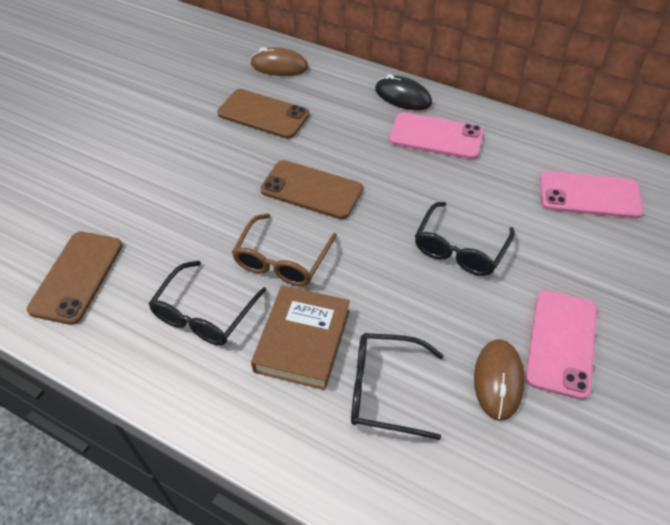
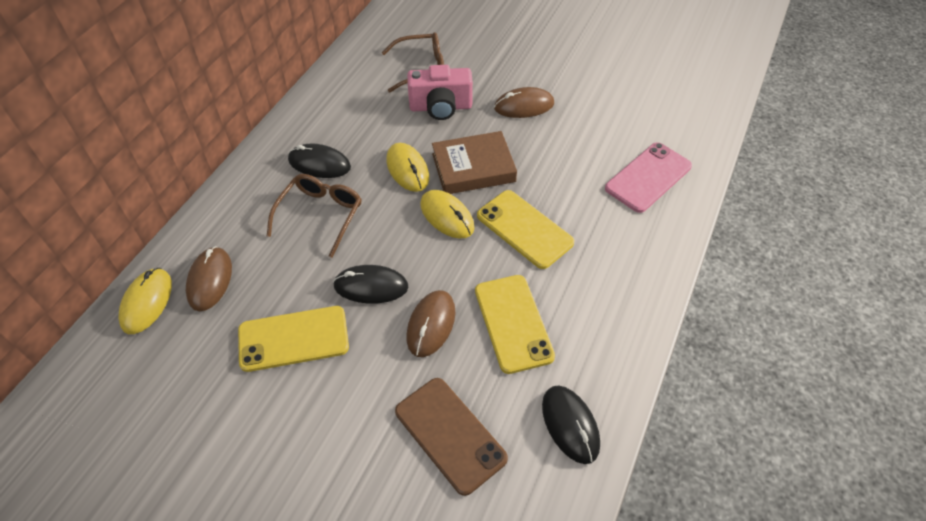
black glasses: [148,260,267,346] [351,333,444,440] [415,202,515,276] = 3 -> none = 0
black mouse: [375,74,432,110] = 1 -> [288,144,351,178] [333,265,409,304] [542,385,600,464] = 3
brown glasses: [232,213,337,286] = 1 -> [267,174,362,258] [382,32,444,93] = 2
brown mouse: [250,47,308,76] [474,339,525,421] = 2 -> [186,246,232,311] [406,290,455,357] [494,87,554,118] = 3
brown phone: [27,232,122,325] [217,89,309,139] [260,160,363,219] = 3 -> [395,378,508,496] = 1
pink camera: none = 0 -> [407,65,473,120] = 1
pink phone: [389,112,484,159] [526,290,597,400] [540,171,644,218] = 3 -> [605,142,692,213] = 1
yellow mouse: none = 0 -> [118,268,172,334] [386,143,429,192] [420,190,474,239] = 3
yellow phone: none = 0 -> [238,306,349,372] [475,275,555,374] [477,190,575,269] = 3

